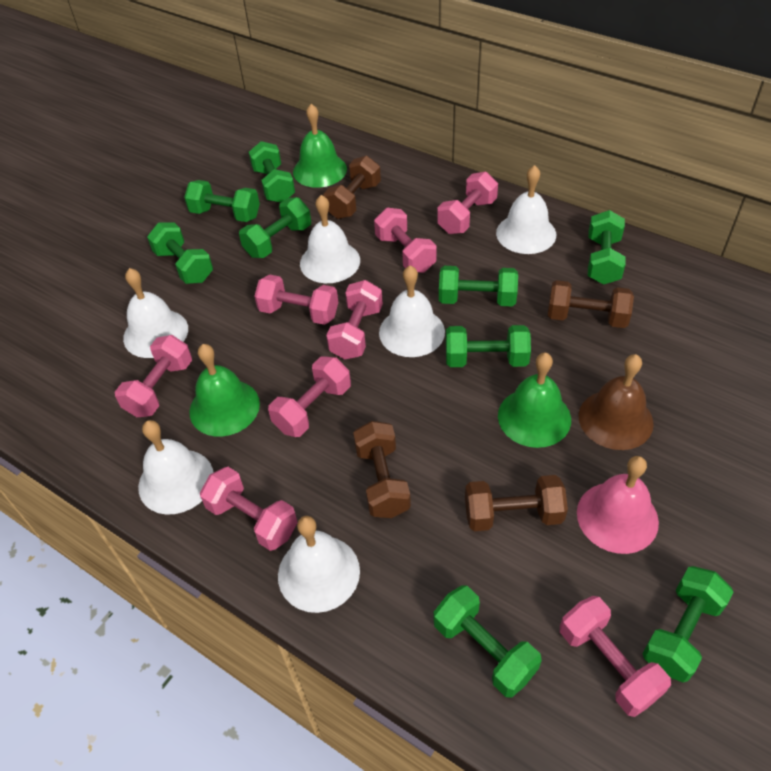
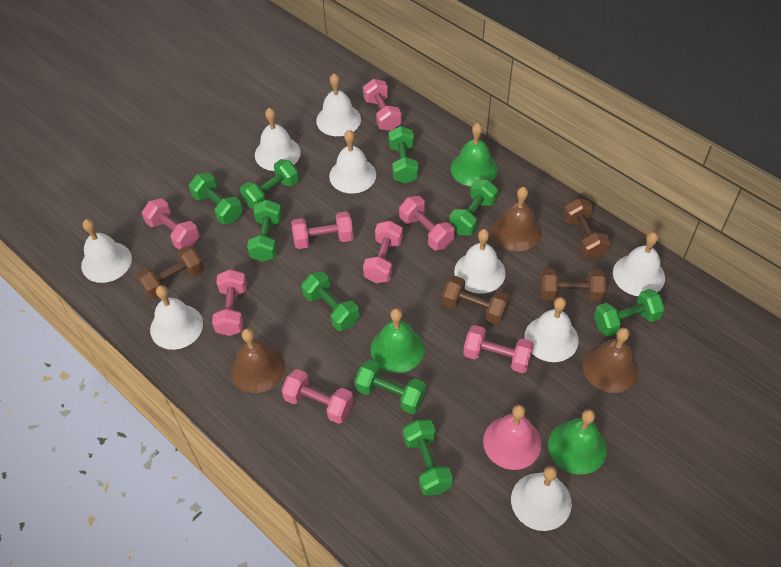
brown bell: [579,354,654,450] = 1 -> [231,328,285,393] [492,187,542,251] [583,328,639,393] = 3
white bell: [123,268,188,358] [138,420,213,514] [278,516,360,613] [300,195,360,283] [379,265,445,357] [496,165,556,254] = 6 -> [81,219,132,283] [150,285,203,350] [255,108,301,171] [316,73,361,136] [329,130,376,194] [454,229,506,294] [511,466,572,531] [524,297,579,362] [613,232,665,296] = 9

